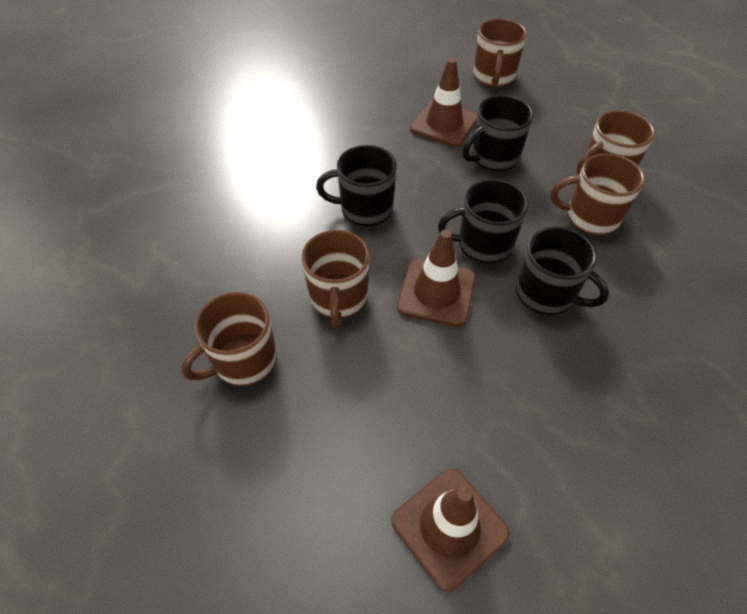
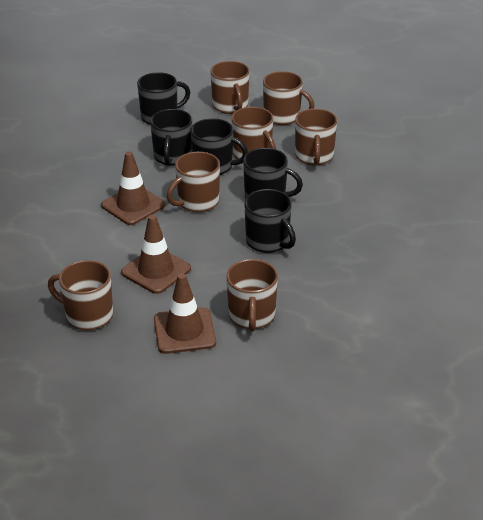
black mug: [316,145,397,226] [438,179,528,263] [462,95,533,171] [516,226,609,315] = 4 -> [137,72,190,125] [150,109,192,166] [191,118,248,175] [243,148,303,199] [244,189,296,253] = 5
brown mug: [181,292,277,386] [301,230,370,328] [473,19,527,88] [551,154,645,235] [576,110,655,175] = 5 -> [48,260,113,330] [167,152,220,212] [210,61,249,114] [226,259,278,331] [231,107,276,159] [263,71,314,125] [295,109,337,166] = 7

